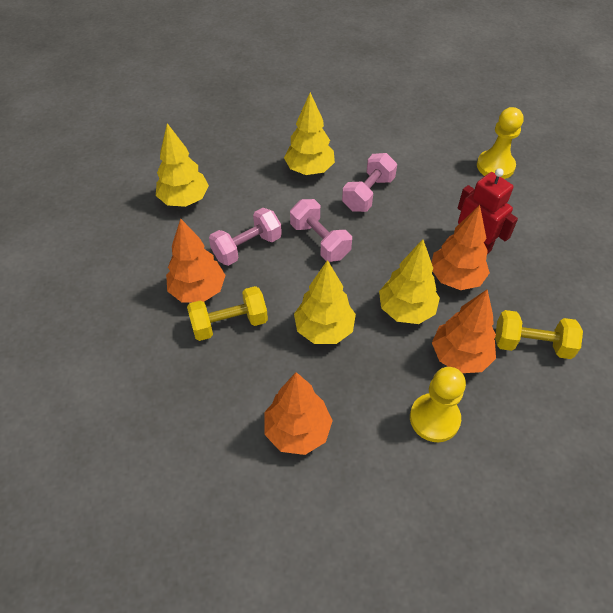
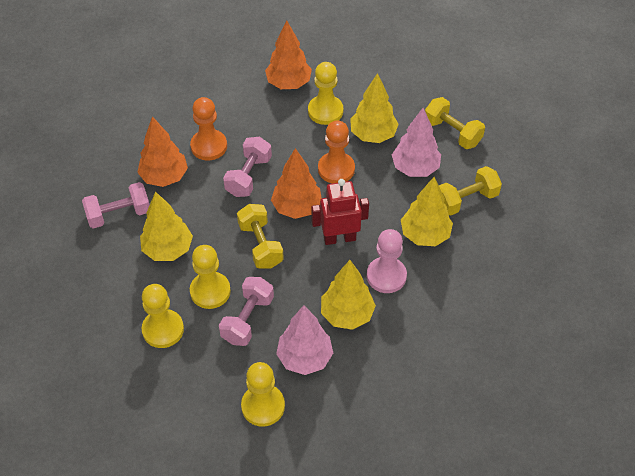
orange pawn: none = 0 -> [190,97,227,161] [318,120,355,184] = 2
orange tree: [166,218,225,303] [264,372,333,455] [431,205,490,290] [432,290,496,373] = 4 -> [137,116,188,187] [265,21,312,89] [271,148,322,219] = 3
pink pawn: none = 0 -> [367,229,407,293] = 1
pink tree: none = 0 -> [276,305,333,375] [392,108,441,177] = 2
yellow dumbbell: [187,286,268,341] [495,310,583,359] = 2 -> [237,204,284,269] [425,97,485,149] [439,166,502,216] = 3
yellow pawn: [410,367,466,442] [477,107,524,179] = 2 -> [142,284,184,348] [190,245,231,309] [241,362,285,427] [308,62,343,125] = 4

